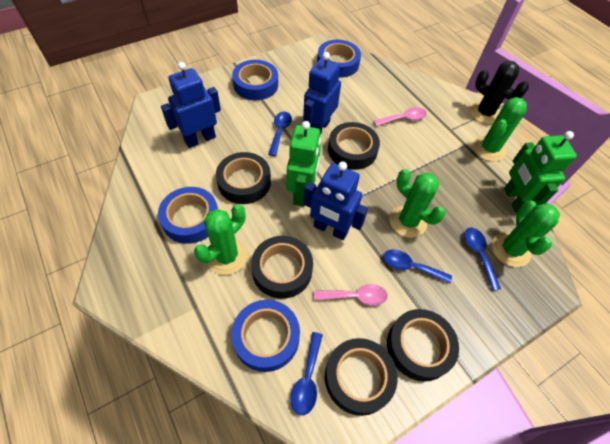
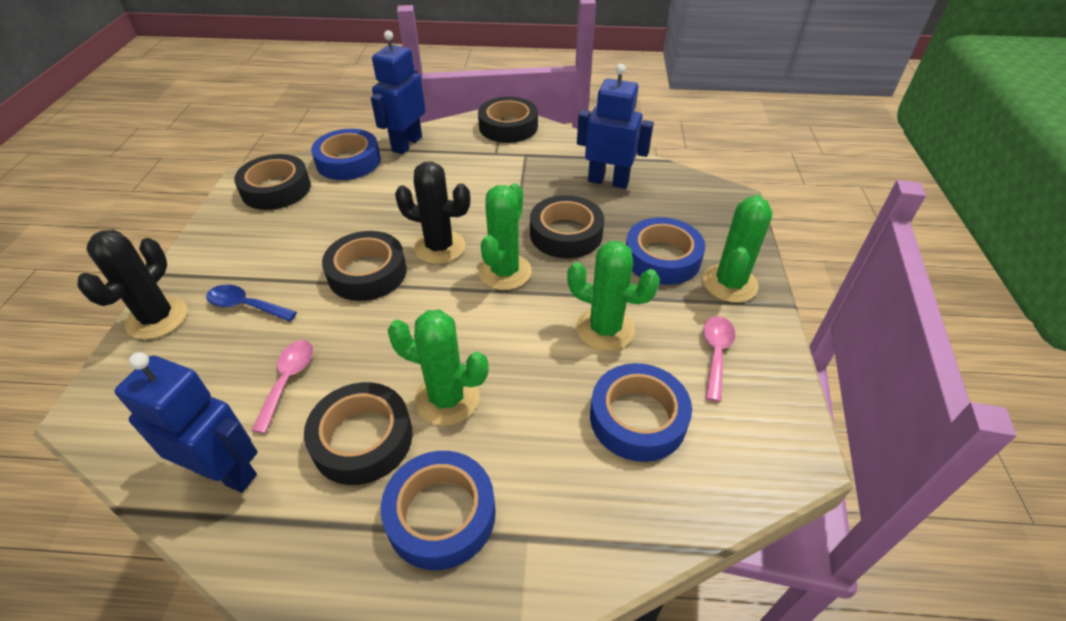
black cactus: [470,61,529,124] = 1 -> [77,230,187,340] [395,161,470,264] = 2
blue spoon: [268,112,292,156] [290,332,323,415] [383,249,452,284] [464,228,501,291] = 4 -> [206,285,297,322] = 1
green robot: [287,121,321,207] [504,131,577,213] = 2 -> none = 0

